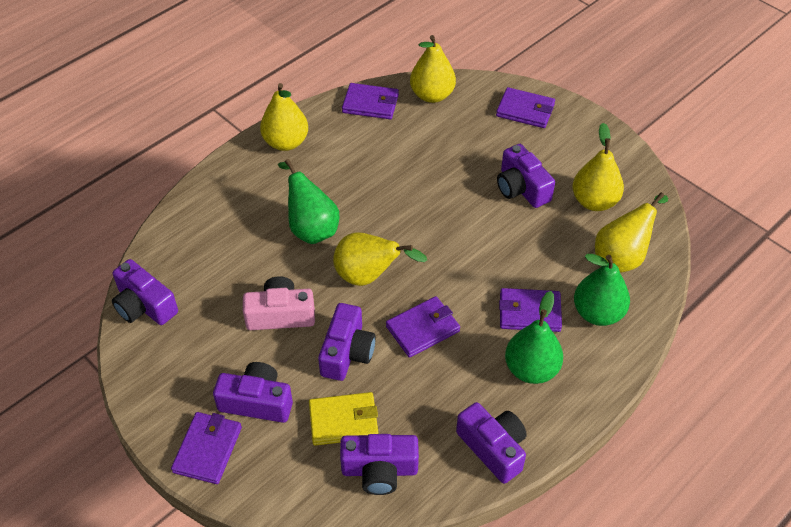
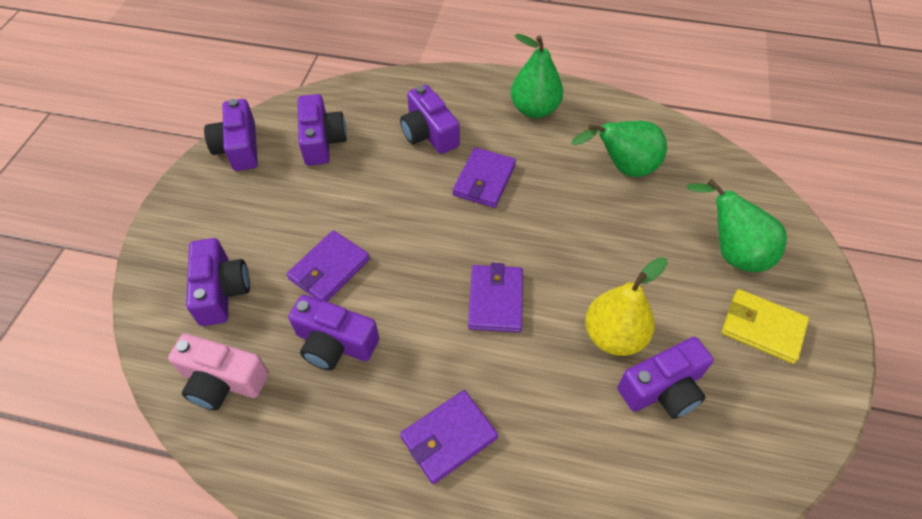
purple wallet: [171,412,242,484] [342,83,399,119] [386,296,460,358] [496,87,555,128] [499,288,562,332] = 5 -> [286,230,370,302] [400,390,498,484] [453,147,516,208] [468,263,523,333] = 4
yellow pear: [260,83,308,151] [333,232,427,286] [410,35,456,103] [572,123,624,211] [595,192,668,273] = 5 -> [585,257,667,356] = 1

